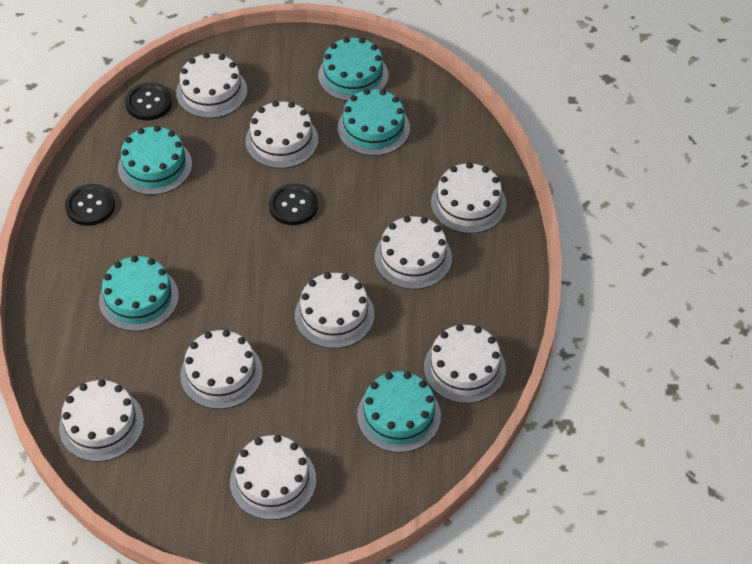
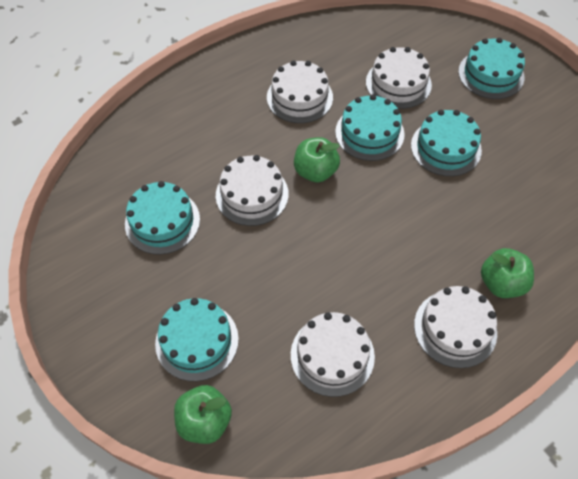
black button: [65,184,115,226] [125,82,172,120] [269,183,318,225] = 3 -> none = 0
green apple: none = 0 -> [174,385,232,444] [294,137,340,182] [481,248,534,298] = 3
white cake: [59,379,144,462] [176,53,247,118] [180,330,263,409] [230,435,316,520] [245,101,318,169] [295,272,374,348] [375,216,452,289] [424,324,506,403] [431,162,506,234] = 9 -> [216,155,289,226] [267,60,333,123] [291,312,375,397] [366,47,432,109] [414,286,497,368] = 5

